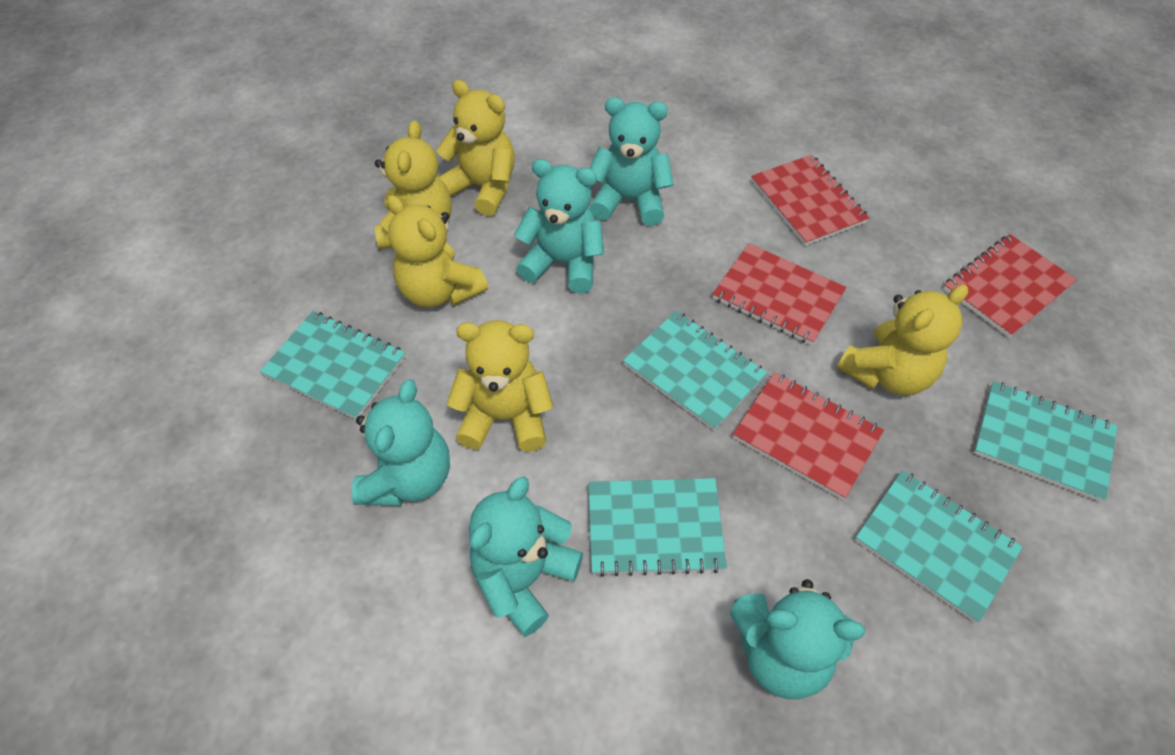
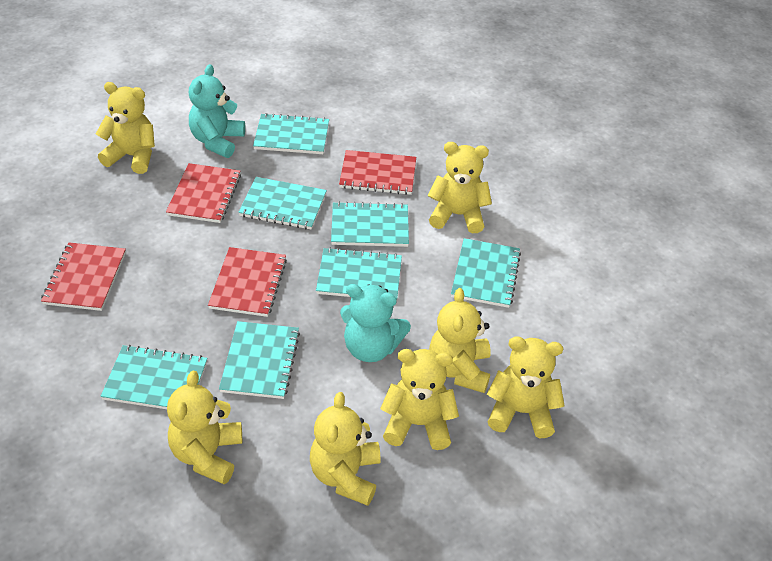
turquoise notebook: [260,311,406,419] [588,478,727,577] [623,311,767,431] [855,470,1023,623] [974,381,1117,502] = 5 -> [101,345,208,409] [219,321,300,399] [238,177,327,229] [253,113,329,154] [316,247,402,298] [331,202,409,247] [451,238,521,308] = 7
turquoise teddy bear: [352,380,450,506] [469,477,583,637] [514,159,604,293] [589,97,674,226] [730,579,865,699] = 5 -> [189,64,245,158] [340,284,411,362] = 2
yellow teddy bear: [375,120,451,249] [387,195,488,307] [436,80,515,216] [447,320,553,452] [837,285,968,396] = 5 -> [96,82,155,174] [167,370,242,485] [310,392,381,506] [380,349,459,450] [428,142,492,233] [429,288,491,393] [487,336,565,438] = 7

